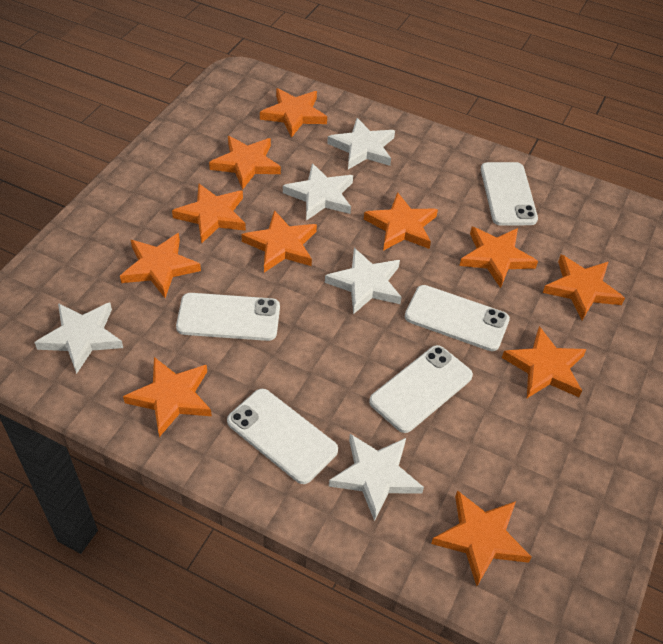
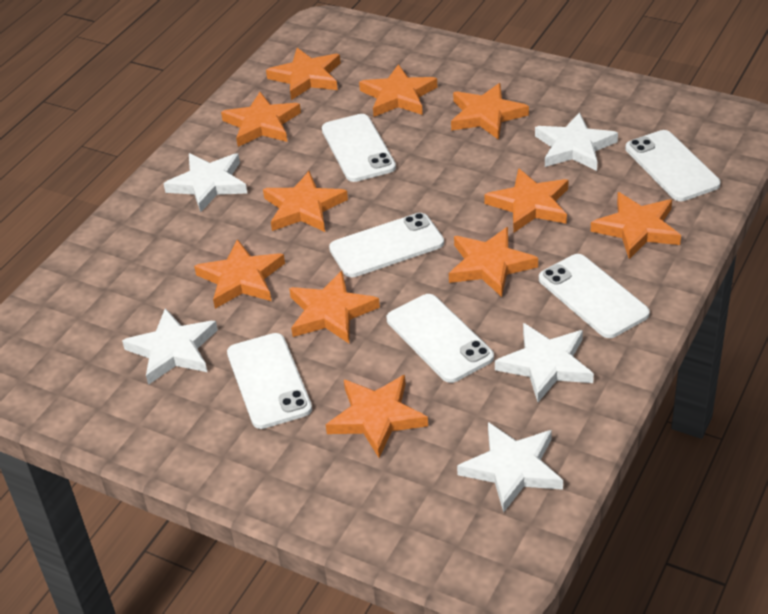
white phone: [176,293,280,341] [227,389,338,484] [369,345,473,433] [405,285,510,351] [481,162,538,226] = 5 -> [227,333,312,429] [322,114,396,182] [329,213,444,277] [387,294,494,383] [539,254,650,338] [625,130,720,201] = 6

